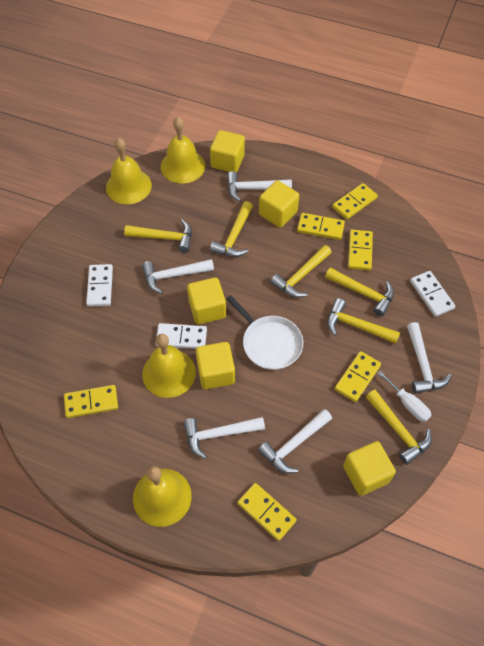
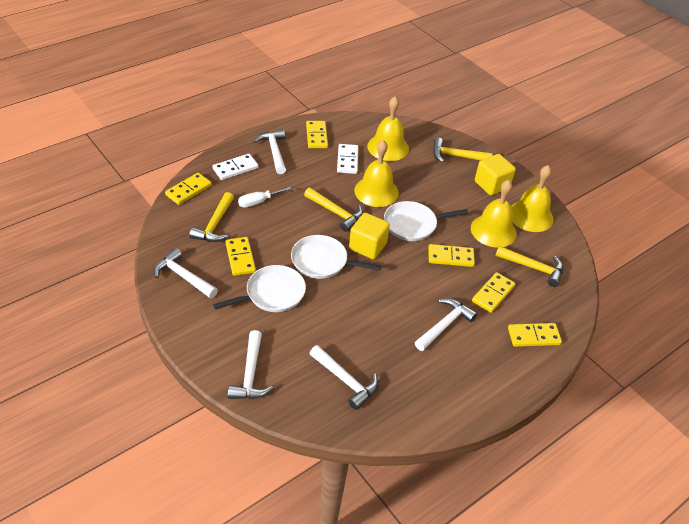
white domino: [86,264,113,307] [156,323,207,349] [410,271,455,317] = 3 -> [213,154,258,180] [337,144,358,174] = 2
white pan: [227,295,303,370] = 1 -> [213,265,306,312] [291,235,381,279] [384,201,468,241] = 3
yellow cube: [187,277,226,325] [196,342,235,389] [210,130,245,173] [259,180,299,228] [343,441,396,496] = 5 -> [349,213,390,259] [475,154,516,196] = 2
yellow hammer: [124,219,192,253] [210,201,253,257] [270,245,332,298] [325,267,394,316] [327,298,400,344] [366,390,432,465] = 6 -> [189,192,234,242] [304,187,363,232] [433,138,493,163] [495,246,563,287] = 4

